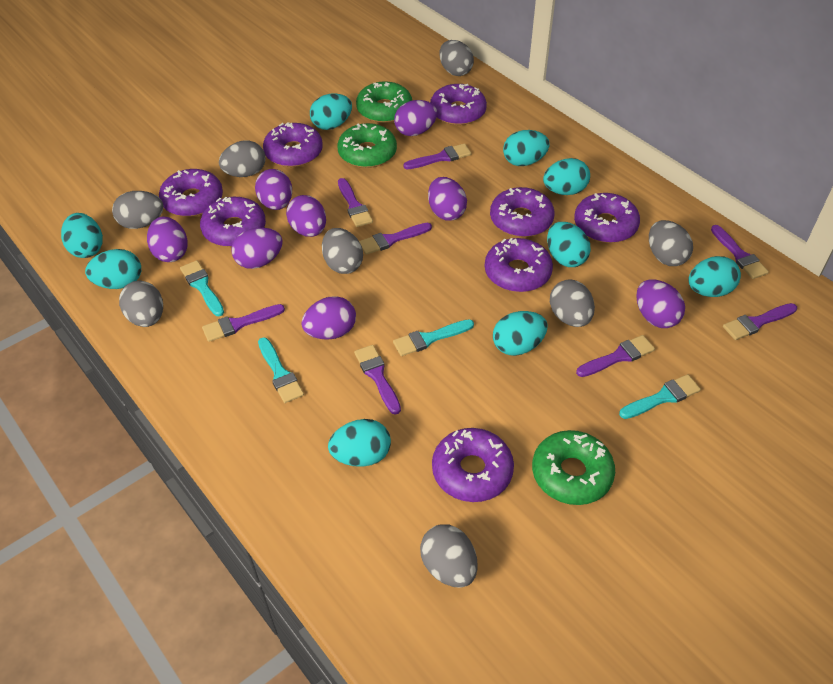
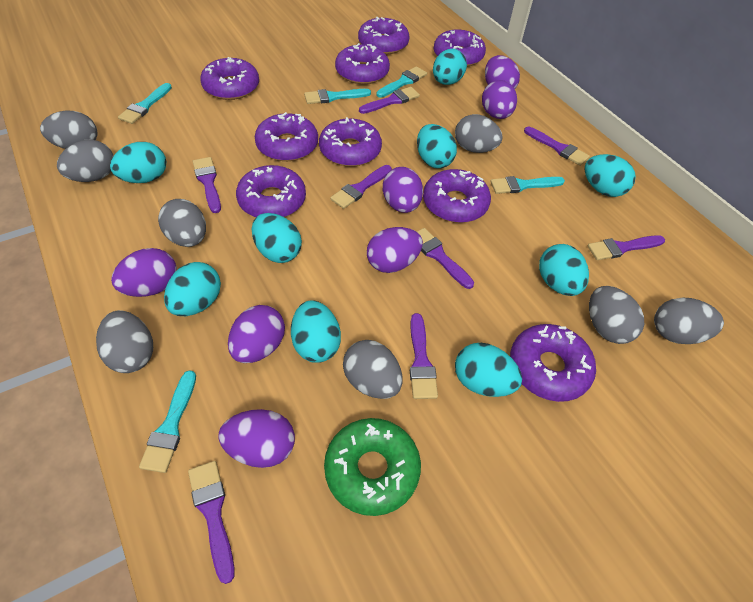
green donut: [337,123,397,168] [356,81,412,123] [532,430,615,505] = 3 -> [324,418,421,516] = 1
purple donut: [159,169,223,217] [200,197,266,247] [263,122,323,167] [430,84,487,125] [432,428,514,502] [485,238,553,292] [490,187,555,237] [574,193,640,243] = 8 -> [200,57,259,100] [236,165,306,217] [255,112,318,161] [319,117,382,167] [335,43,390,84] [358,17,409,55] [423,169,491,223] [434,30,486,67] [510,324,596,402] = 9
purple egg: [147,217,188,262] [231,228,283,269] [255,169,292,210] [286,195,326,237] [301,296,356,340] [394,100,437,136] [428,177,467,221] [636,279,685,328] = 8 -> [111,248,177,297] [218,409,295,468] [228,305,285,363] [367,227,423,273] [383,167,423,213] [482,80,517,119] [485,55,520,89] = 7
turquoise brush: [180,260,224,316] [258,337,304,403] [393,319,474,356] [619,374,701,419] = 4 -> [118,83,172,124] [139,370,196,473] [304,89,371,104] [376,66,427,98] [490,176,565,194] = 5

